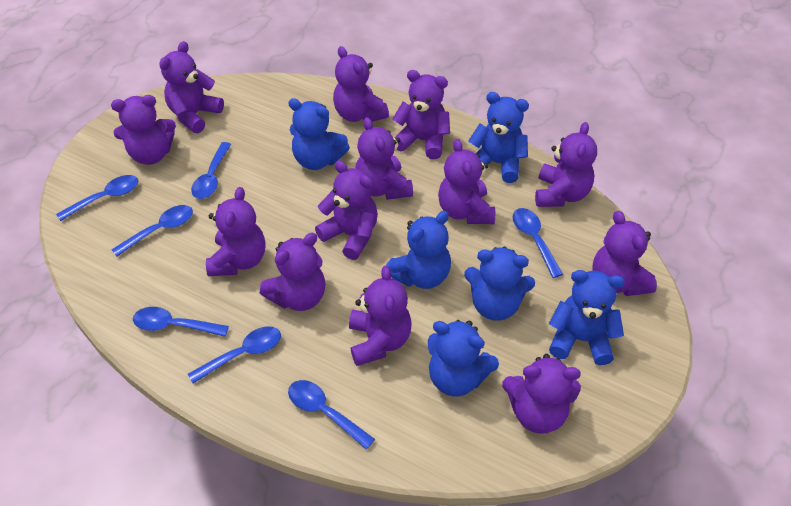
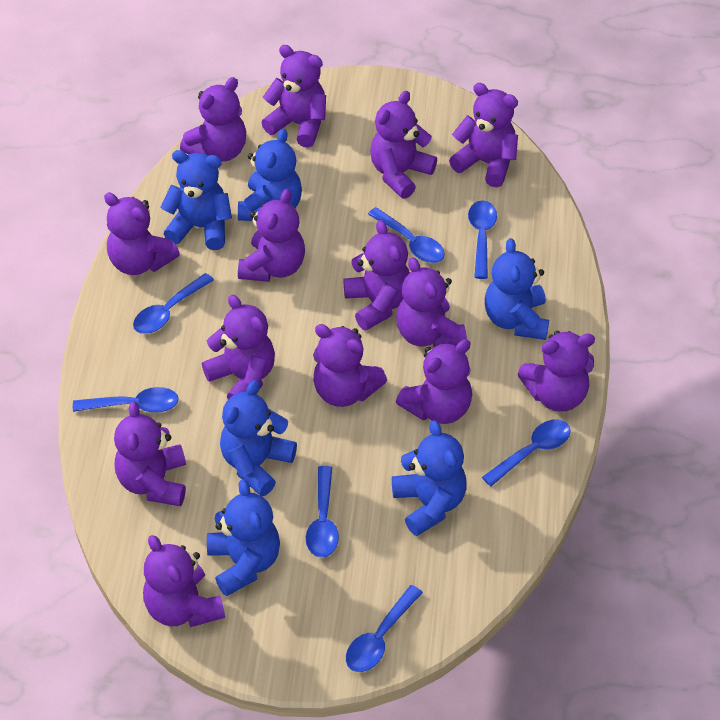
purple teddy bear: [111,95,176,165] [159,41,224,133] [206,187,265,276] [260,233,326,311] [315,161,378,260] [333,46,389,122] [349,266,411,366] [355,117,413,200] [392,70,450,159] [438,139,495,224] [502,354,581,434] [535,122,597,207] [592,211,657,296] = 13 -> [104,192,180,275] [114,401,186,506] [143,535,225,627] [180,77,246,162] [202,295,275,399] [238,189,305,282] [261,45,326,148] [313,324,387,407] [344,220,410,331] [370,91,437,199] [396,257,467,347] [396,339,472,424] [449,83,518,187] [518,331,595,412] = 14

